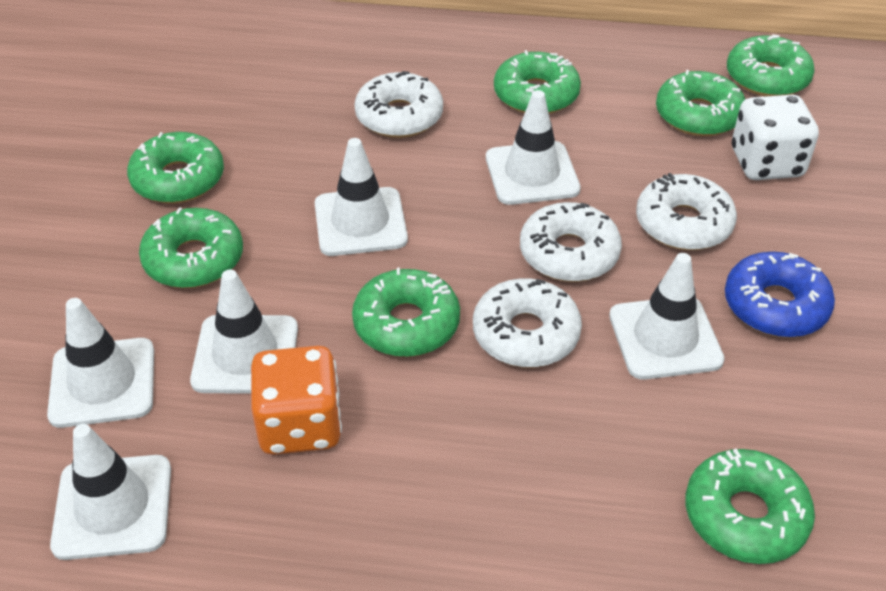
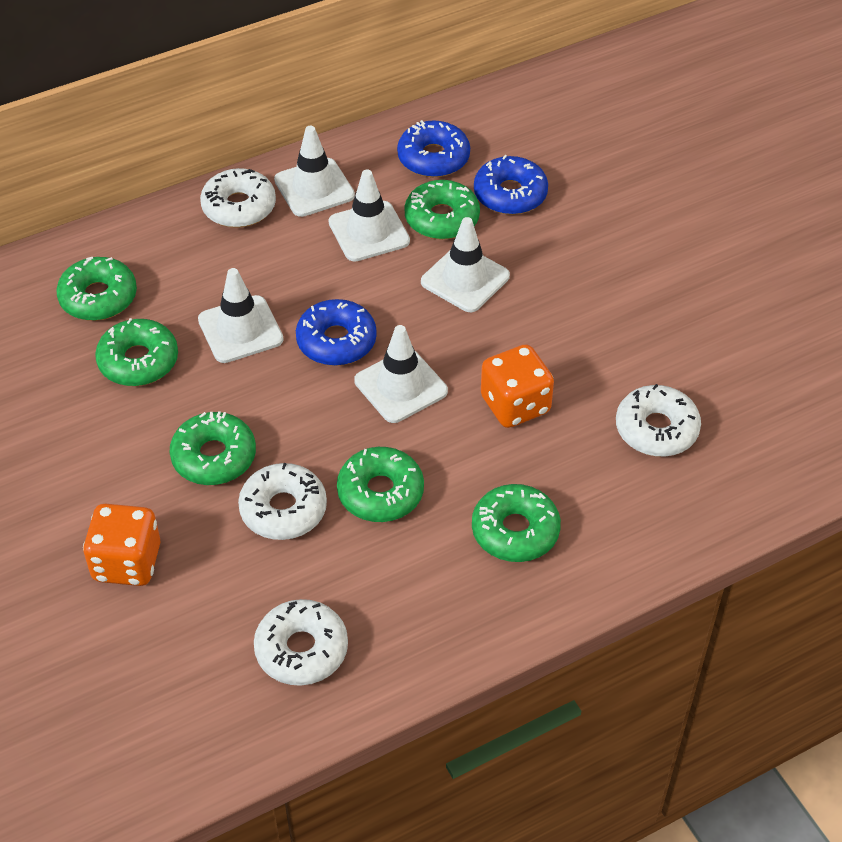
blue donut: [725,252,835,338] = 1 -> [296,299,377,366] [397,120,470,177] [474,155,548,215] = 3
green donut: [127,132,224,203] [139,207,243,288] [352,268,460,357] [494,50,581,114] [656,70,745,136] [685,449,815,564] [727,34,815,97] = 7 -> [56,257,137,321] [95,318,178,386] [169,411,256,485] [337,447,424,522] [404,180,480,239] [472,484,561,562] = 6
orange dice: [251,346,342,455] = 1 -> [83,504,160,586] [481,344,554,428] = 2
white dice: [732,95,819,180] = 1 -> none = 0
white traffic cone: [47,298,154,428] [50,424,171,560] [190,270,298,394] [315,138,408,256] [486,90,581,205] [609,253,725,380] = 6 -> [198,268,284,363] [274,126,355,217] [329,170,410,262] [354,325,448,423] [421,217,510,312] = 5

